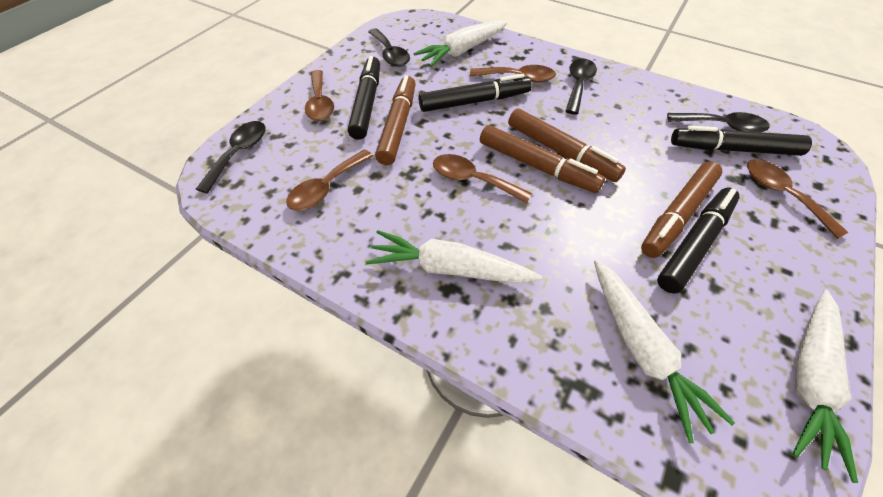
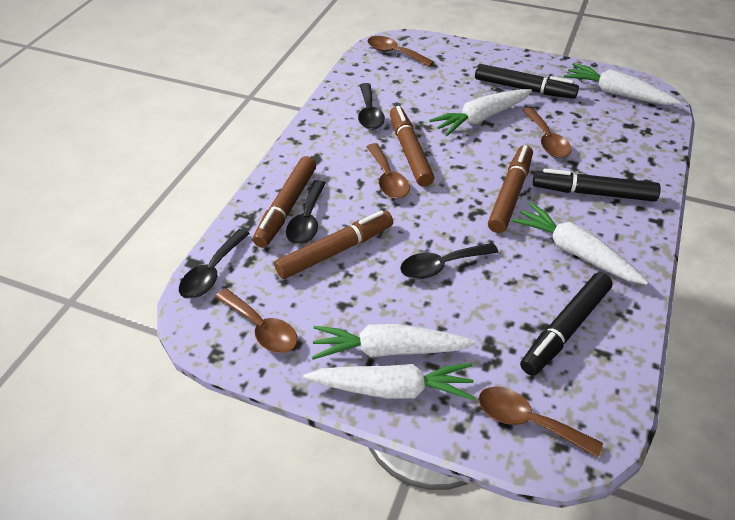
black marker: [348,56,380,140] [418,74,532,112] [657,188,740,293] [671,125,812,156] = 4 -> [475,64,579,99] [520,272,613,376] [533,169,661,202] = 3
white carrot: [365,230,542,283] [413,21,507,67] [594,260,735,443] [792,290,858,483] = 4 -> [303,363,475,400] [312,324,476,360] [429,89,532,136] [512,202,648,285] [564,63,681,105] = 5

